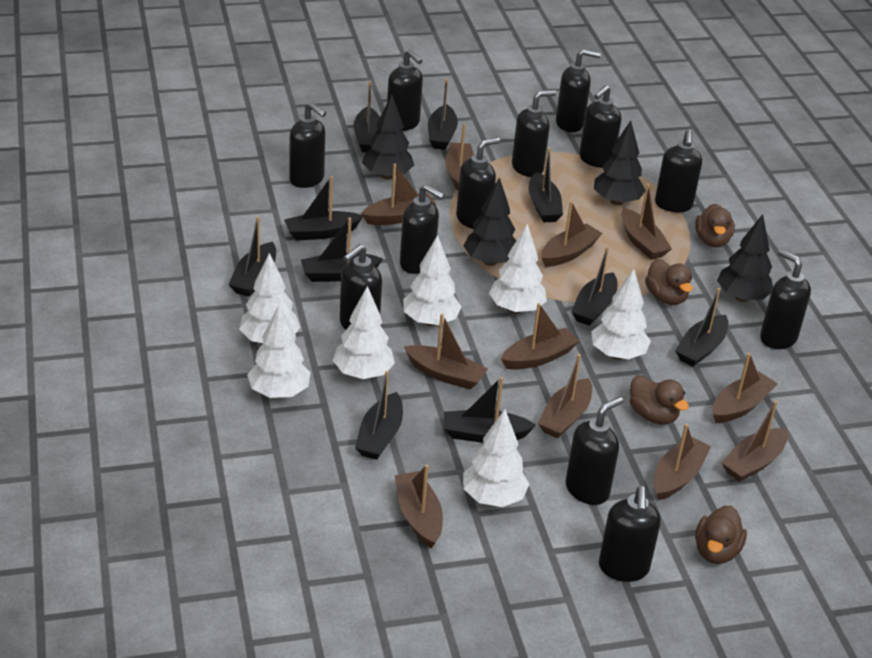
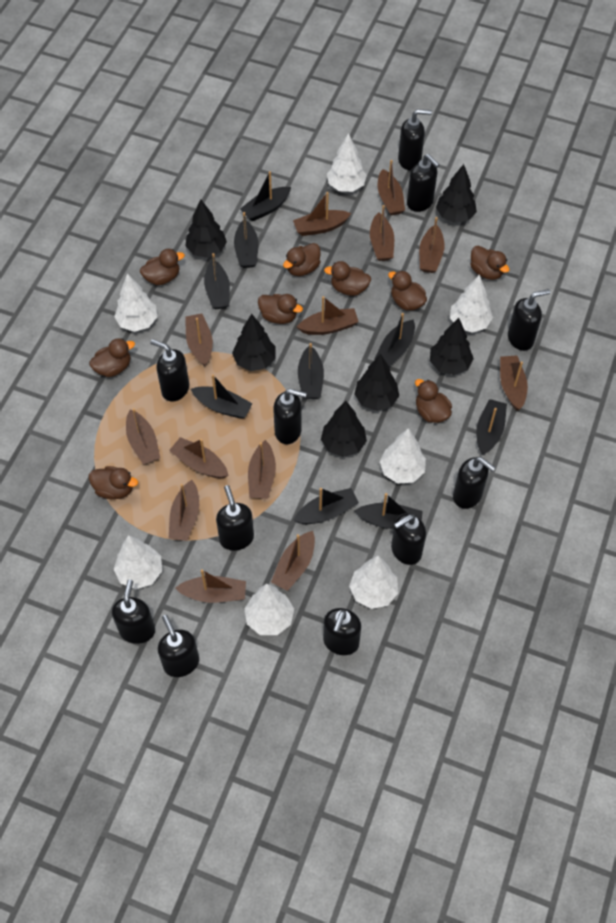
black boat: [228,216,276,297] [284,176,363,241] [301,217,383,282] [353,81,380,152] [355,371,403,460] [428,79,458,150] [444,377,536,443] [529,148,563,222] [571,247,617,326] [675,288,728,367] = 10 -> [191,374,253,419] [204,253,230,309] [234,212,259,268] [240,171,291,222] [293,488,359,524] [298,343,324,399] [354,493,423,529] [374,313,415,367] [476,399,507,455] = 9
black soap dispenser: [289,102,326,188] [340,244,382,330] [387,49,423,131] [400,184,445,274] [456,137,500,229] [512,90,556,177] [556,49,601,132] [566,397,623,505] [579,85,621,168] [599,486,661,582] [655,130,702,212] [760,249,811,349] = 12 -> [112,580,155,644] [150,339,189,401] [158,615,199,677] [216,485,254,551] [273,389,307,444] [323,608,361,655] [391,513,426,565] [398,109,432,170] [407,154,440,212] [453,457,496,509] [508,289,550,351] = 11
black tree: [362,94,414,180] [464,177,516,266] [594,121,645,205] [717,214,773,302] = 4 -> [185,199,227,258] [232,314,276,371] [321,401,367,457] [354,354,399,411] [430,318,474,375] [436,164,477,223] = 6
brown boat: [361,164,437,225] [395,464,443,548] [404,314,488,390] [445,123,474,190] [501,303,579,370] [538,354,592,439] [541,201,602,267] [621,183,672,260] [654,424,711,500] [712,353,778,423] [721,400,788,482] = 11 -> [126,408,160,465] [169,437,229,478] [169,480,199,541] [175,569,246,603] [186,313,213,366] [248,440,276,499] [271,531,315,591] [293,192,351,236] [297,296,359,335] [370,205,394,261] [378,160,405,216] [419,217,445,273] [500,355,528,410] = 13
brown duck: [630,375,689,424] [645,259,693,305] [695,204,735,247] [695,506,747,564] = 4 -> [89,338,135,377] [89,466,138,499] [140,249,185,285] [258,294,303,324] [283,243,321,276] [324,261,371,296] [388,270,427,311] [415,379,452,423] [470,245,509,280] = 9

